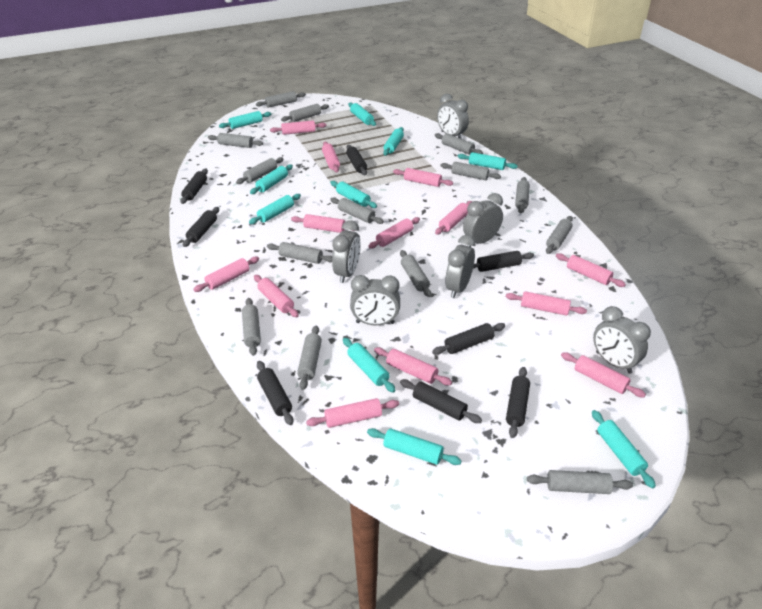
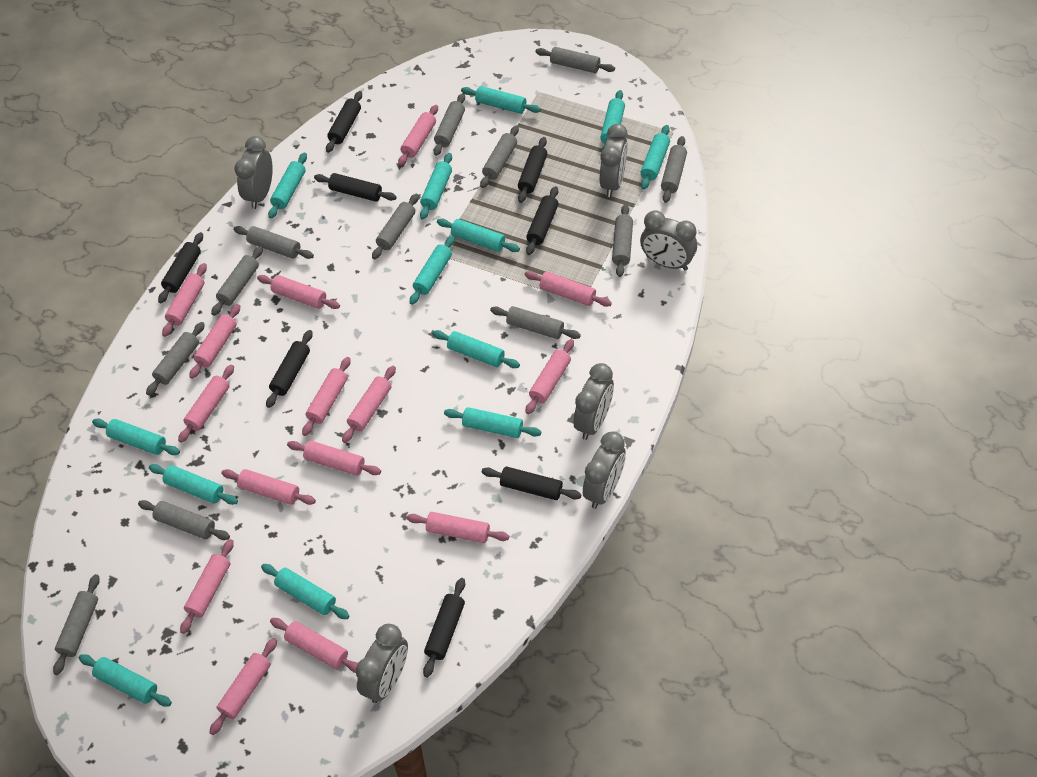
grey rolling pin: [208,133,263,148] [236,157,284,184] [242,298,261,356] [256,91,306,108] [267,242,332,264] [281,104,329,122] [297,326,322,390] [330,197,384,224] [400,250,431,297] [435,133,483,155] [441,162,501,180] [515,177,530,213] [527,470,633,494] [546,216,573,254] = 14 -> [53,574,100,675] [138,500,230,540] [146,322,205,396] [211,246,263,316] [233,226,314,259] [372,194,419,259] [434,93,465,156] [480,125,519,188] [490,306,581,339] [535,47,615,73] [612,204,633,277] [661,136,687,203] = 12
pink rolling pin: [193,256,259,292] [254,275,299,317] [270,120,326,135] [291,214,354,233] [306,398,399,428] [322,142,340,172] [368,217,420,249] [374,347,452,385] [393,168,453,187] [435,201,472,235] [506,291,587,316] [556,253,626,287] [561,352,646,398] = 13 -> [162,263,207,337] [178,365,234,443] [180,539,234,634] [189,304,240,379] [209,638,277,735] [221,469,316,505] [257,275,340,309] [270,618,358,673] [287,441,381,476] [302,357,351,436] [342,366,396,443] [398,105,438,166] [407,512,509,543] [525,271,612,307] [526,339,574,414] = 15
turquoise rolling pin: [219,111,271,129] [249,194,301,224] [250,164,293,194] [330,181,377,208] [343,338,396,393] [348,102,376,126] [367,428,462,465] [383,127,404,156] [458,152,518,170] [592,410,656,488] = 10 -> [79,654,172,707] [92,419,180,455] [149,464,238,505] [261,564,350,619] [268,153,307,219] [410,235,455,305] [420,153,452,220] [432,330,520,368] [437,219,520,252] [444,407,542,438] [461,86,541,114] [600,90,625,150] [641,125,670,190] = 13

